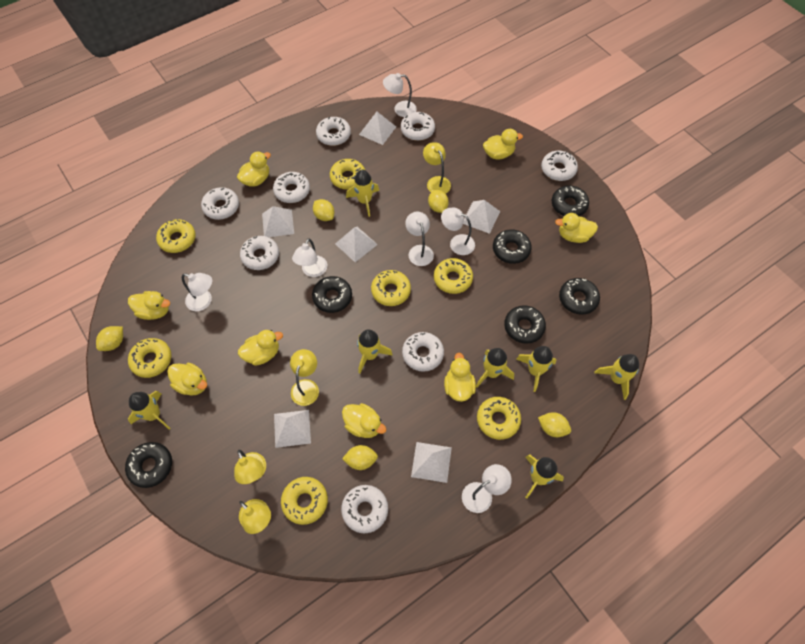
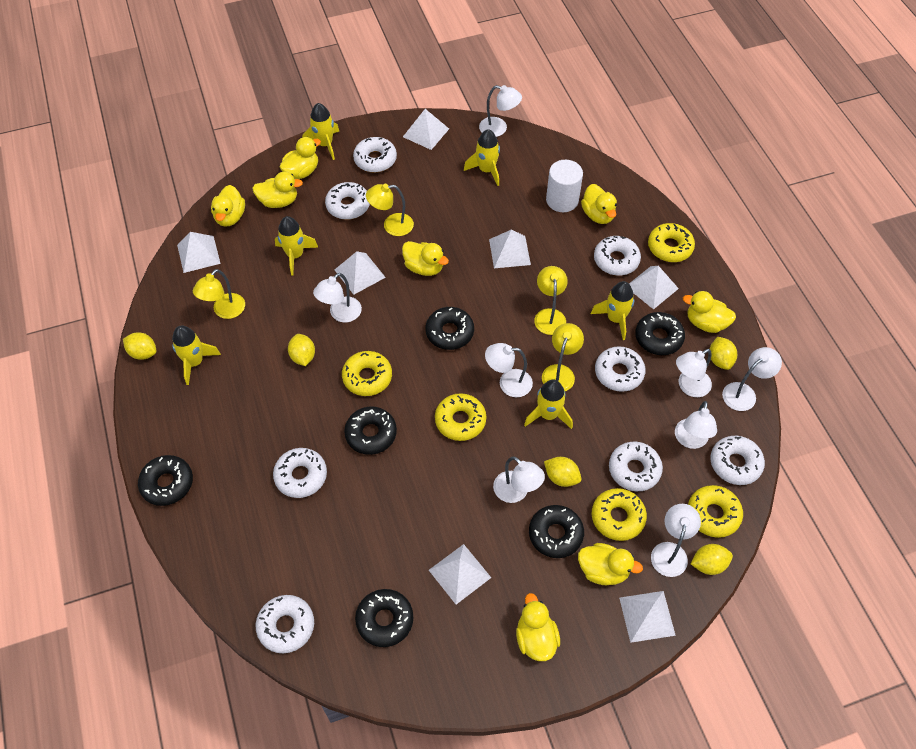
white cylinder: none = 0 -> [546,160,583,212] = 1
white lamp: [182,273,212,311] [292,238,327,277] [383,73,417,117] [405,212,434,266] [441,208,475,255] [462,464,512,513] = 6 -> [313,273,362,322] [479,85,522,137] [485,343,533,397] [493,457,545,503] [651,504,701,577] [675,401,717,449] [676,349,712,397] [722,347,782,411] = 8
white pyramid: [262,206,294,237] [274,410,311,448] [335,227,378,262] [359,112,396,145] [411,442,452,483] [463,200,500,234] = 6 -> [177,232,221,273] [335,251,386,295] [403,109,449,150] [429,544,491,604] [489,229,531,268] [619,591,676,643] [629,266,679,310] = 7
yellow donut: [128,338,171,378] [156,219,196,253] [281,477,328,525] [330,159,365,190] [371,270,411,306] [434,258,473,294] [477,397,521,440] = 7 -> [342,351,392,396] [435,393,486,441] [592,488,647,541] [648,223,695,262] [688,485,743,538] = 5
yellow rocket: [128,391,170,429] [346,170,379,217] [357,329,393,373] [476,348,514,387] [516,346,556,392] [525,455,564,499] [594,354,639,400] = 7 -> [172,326,221,385] [275,216,318,276] [302,103,339,160] [464,129,500,186] [524,379,573,429] [591,281,635,340] = 6

